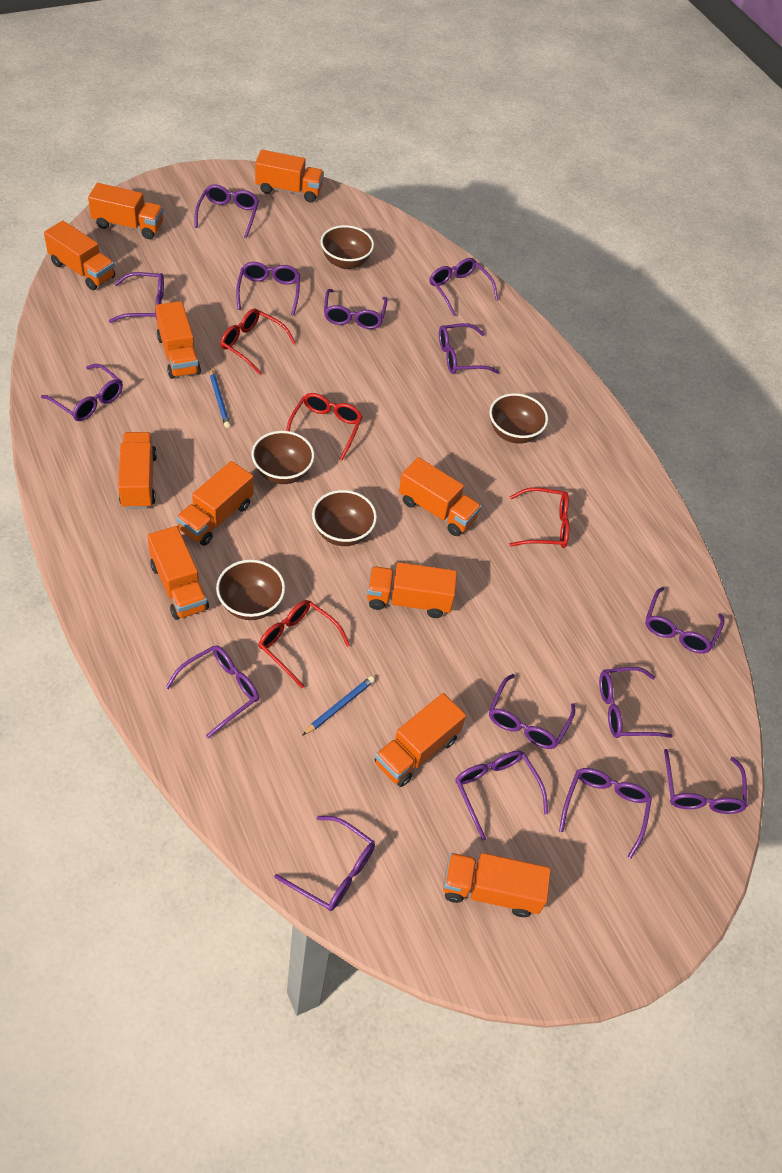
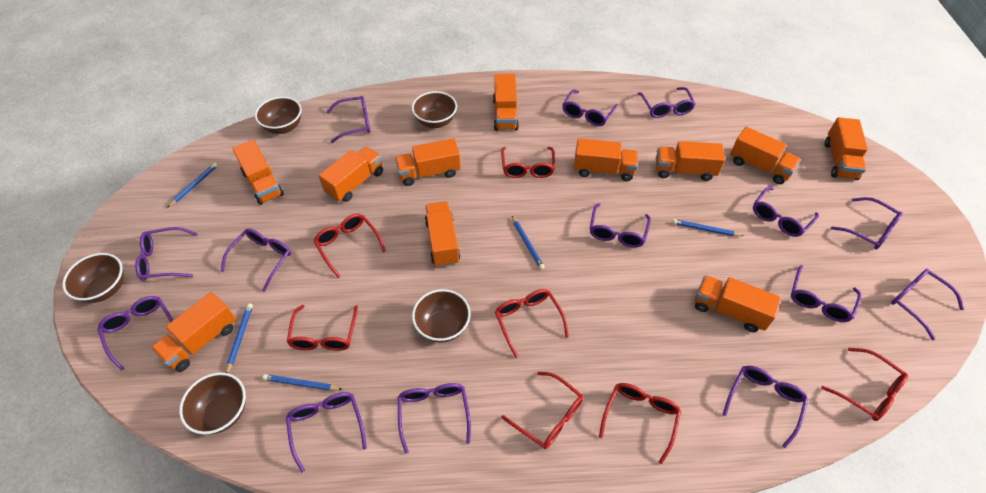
blue pencil: [210,368,230,428] [302,676,375,736] = 2 -> [167,163,218,208] [226,303,253,373] [263,374,343,391] [512,216,545,269] [672,219,744,236] = 5
purple glasses: [41,364,123,421] [109,272,164,323] [165,645,259,738] [195,184,259,238] [236,262,300,316] [274,816,375,911] [324,289,388,329] [429,258,498,316] [439,323,499,374] [455,750,548,840] [489,674,575,749] [559,768,652,859] [599,667,672,738] [645,587,724,653] [664,749,748,814] = 15 -> [97,296,173,371] [135,227,198,281] [221,228,291,292] [286,392,367,473] [327,96,371,143] [398,383,471,454] [563,89,618,126] [590,203,651,248] [637,87,696,118] [722,366,808,448] [753,187,819,237] [791,265,861,322] [831,197,903,249] [891,269,964,340] = 14
red glasses: [221,308,296,375] [259,600,350,688] [286,393,363,460] [509,488,570,548] = 4 -> [287,305,358,351] [314,214,386,278] [495,289,569,358] [501,147,555,178] [501,372,583,449] [599,383,681,464] [821,348,908,421] = 7

